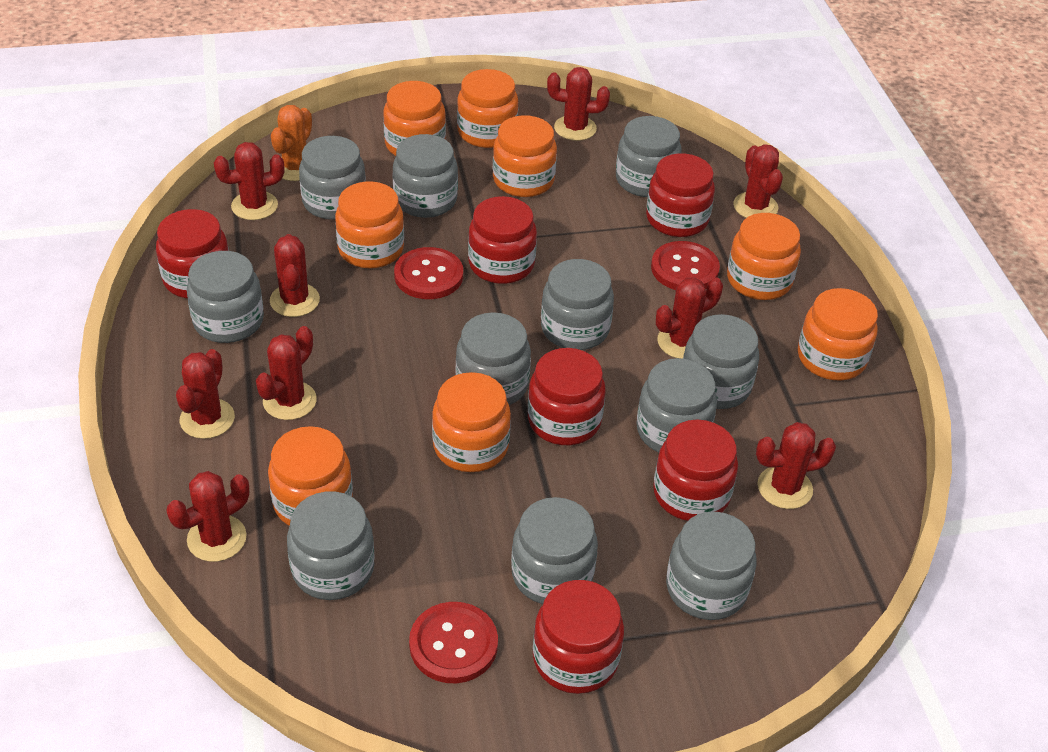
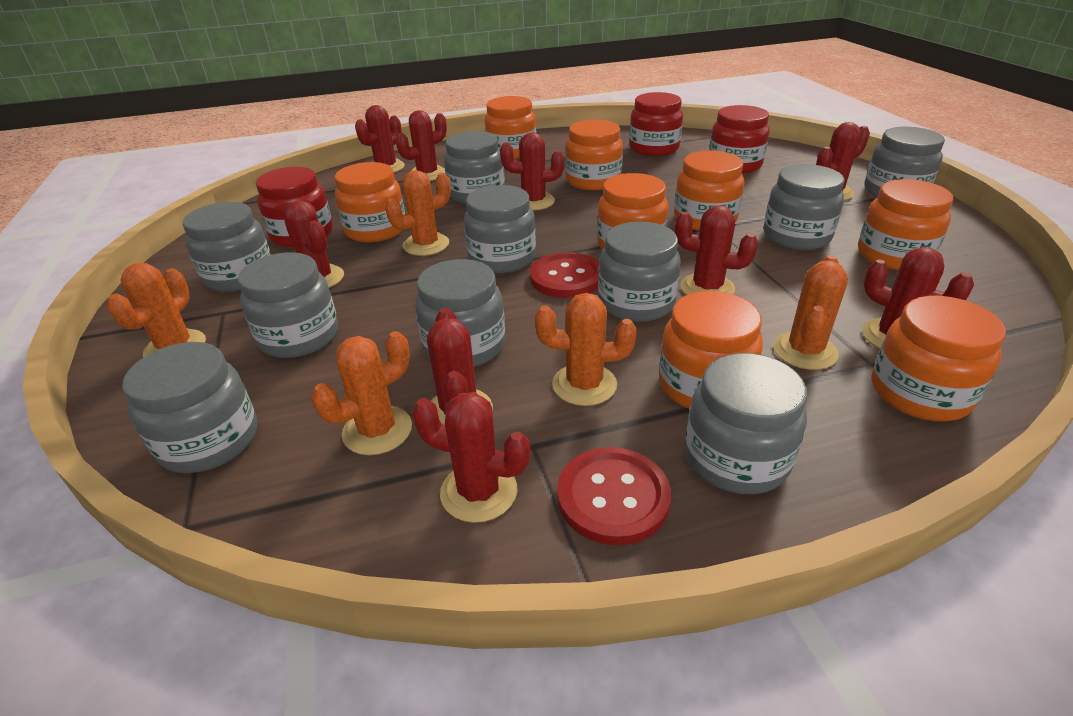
grey jar: [187,251,264,343] [287,491,375,600] [299,136,366,220] [392,134,458,218] [456,312,531,405] [511,497,598,604] [541,259,614,350] [616,116,682,197] [636,358,717,452] [666,512,757,620] [683,314,759,409] = 11 -> [122,342,257,473] [183,202,271,292] [238,252,338,358] [415,259,505,367] [444,131,505,204] [464,185,536,273] [598,221,681,322] [685,353,807,494] [763,164,845,250] [864,127,945,197] = 10
orange cactus: [271,105,312,181] = 1 -> [107,263,206,357] [311,331,412,455] [385,170,451,256] [535,293,637,406] [773,255,848,370] = 5
red button: [394,247,463,299] [409,602,498,683] [651,241,720,290] = 3 -> [530,252,599,298] [557,447,671,545] = 2
red jar: [156,209,229,298] [468,196,537,284] [528,348,606,445] [533,580,624,694] [646,153,715,237] [653,420,738,521] = 6 -> [256,167,333,247] [629,92,683,156] [709,105,769,174] = 3

